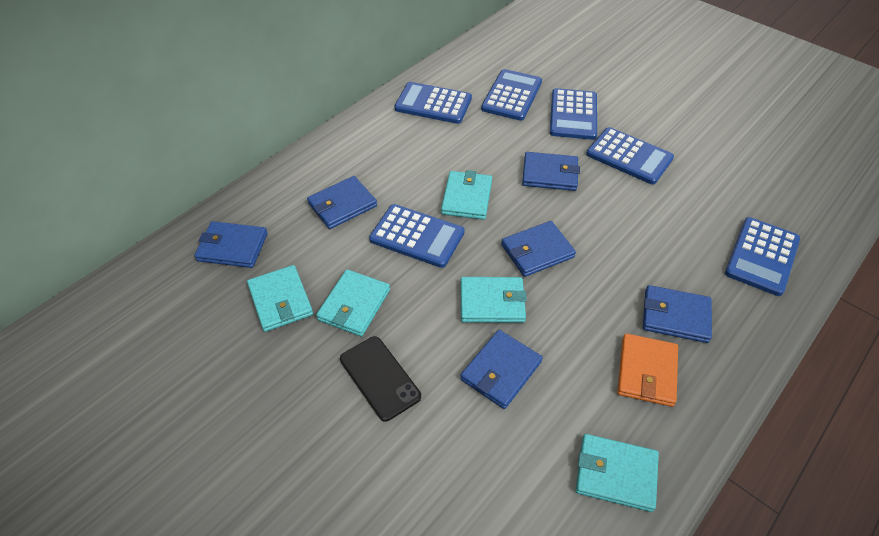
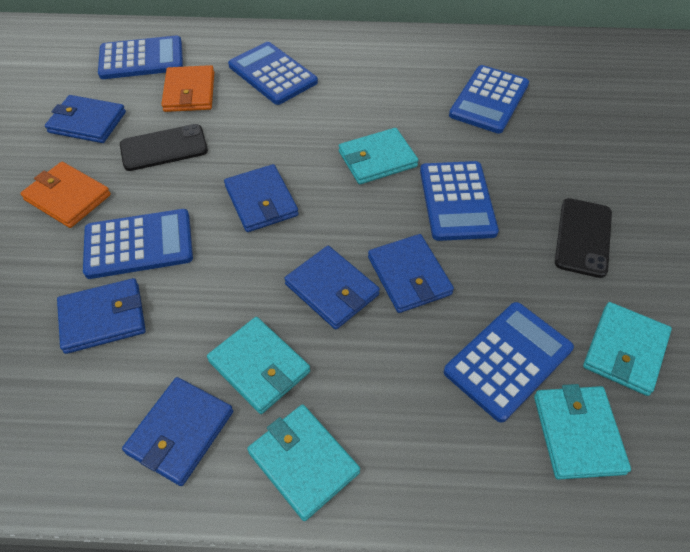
black phone: [340,336,421,422] = 1 -> [120,124,208,171] [555,198,612,278] = 2
orange wallet: [617,333,678,407] = 1 -> [21,162,111,228] [161,65,214,112] = 2

